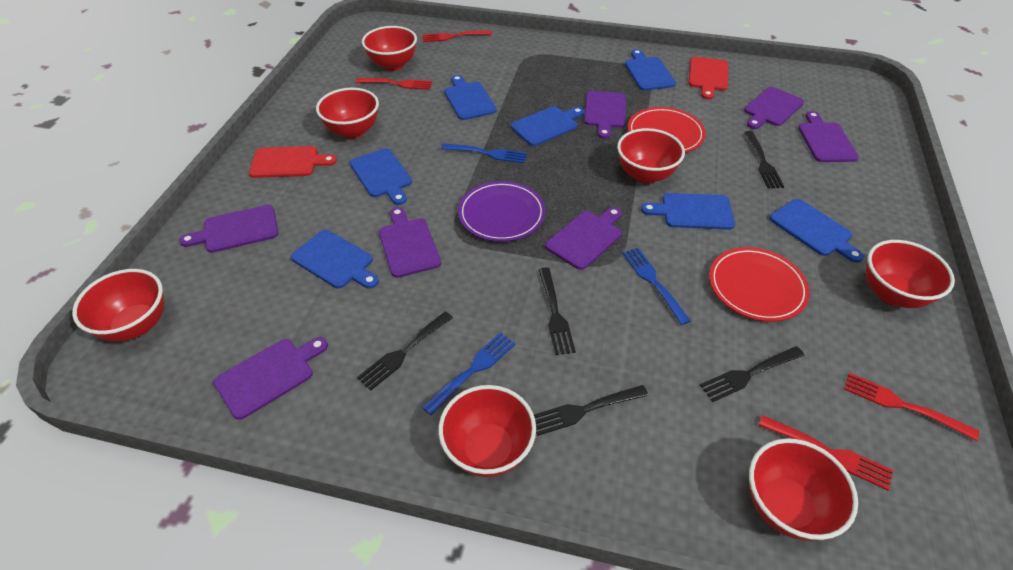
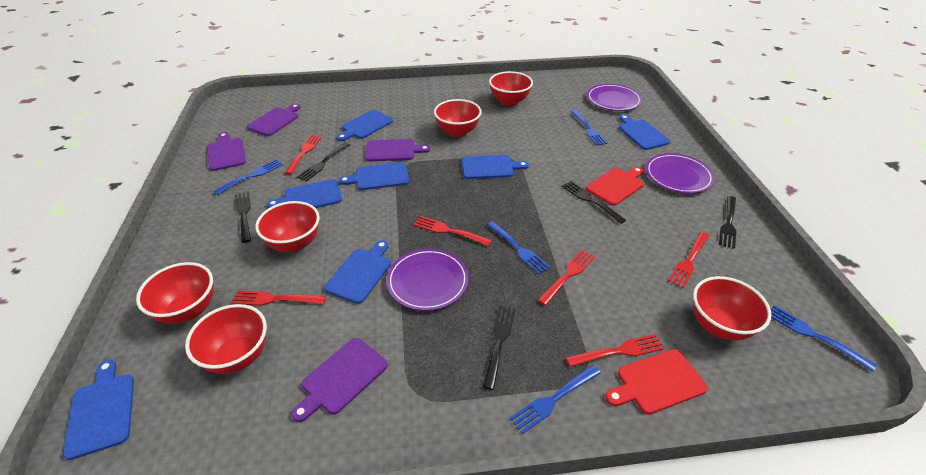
blue fork: [422,332,516,415] [441,143,527,163] [622,248,691,325] = 3 -> [213,159,283,195] [487,221,550,274] [510,365,601,434] [571,110,607,146] [771,305,877,372] = 5
purple cutting board: [179,205,278,253] [214,337,328,420] [379,207,441,278] [545,207,622,270] [584,91,626,139] [744,87,804,129] [798,111,859,162] = 7 -> [207,132,246,171] [247,104,301,136] [291,338,388,422] [365,139,430,161] = 4
purple plate: [458,181,546,242] = 1 -> [386,248,469,311] [587,84,642,111] [645,153,715,193] = 3
red bowl: [72,269,164,342] [316,88,379,139] [362,26,417,71] [438,385,536,477] [617,128,685,184] [749,438,858,541] [866,240,955,308] = 7 -> [136,262,213,324] [185,304,267,374] [255,201,320,252] [434,99,482,137] [489,71,533,106] [693,276,772,341] = 6
red fork: [355,78,432,90] [422,30,492,42] [758,415,893,491] [844,373,979,441] = 4 -> [231,291,326,306] [285,135,322,175] [414,216,491,246] [538,249,595,306] [566,334,665,367] [668,232,709,288] = 6
red plate: [628,107,706,153] [709,247,810,322] = 2 -> none = 0

